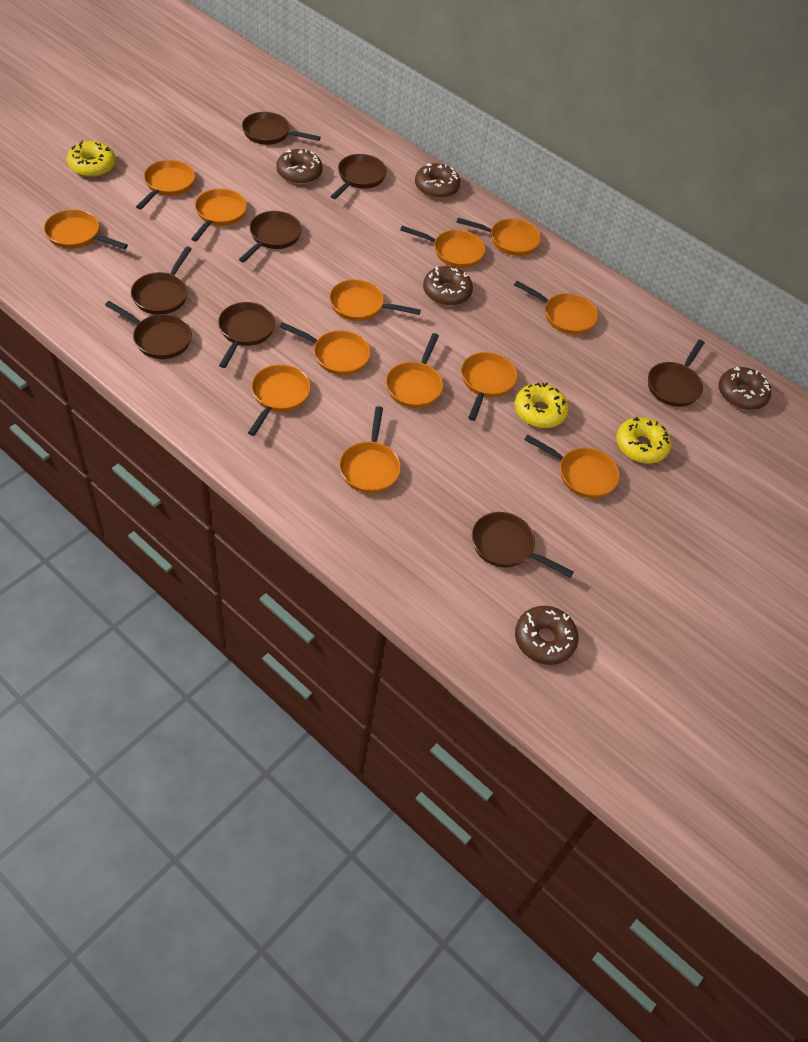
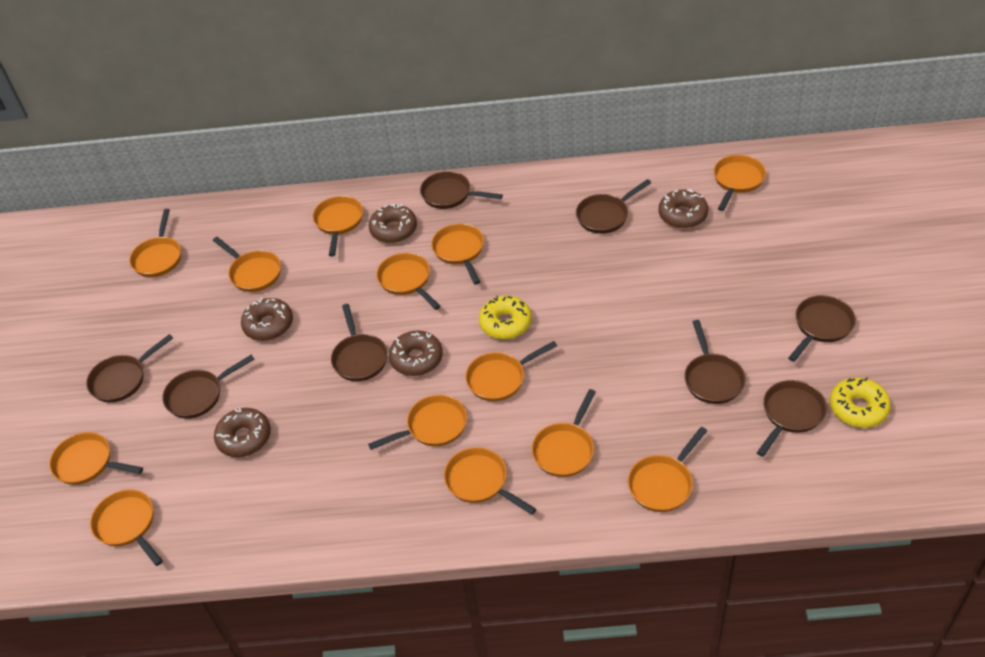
yellow donut: [67,141,116,177] [514,383,569,428] [616,417,671,463] = 3 -> [479,296,532,339] [830,377,891,428] = 2

